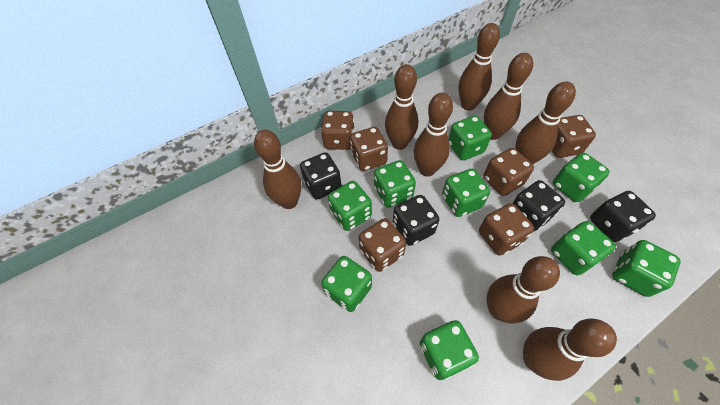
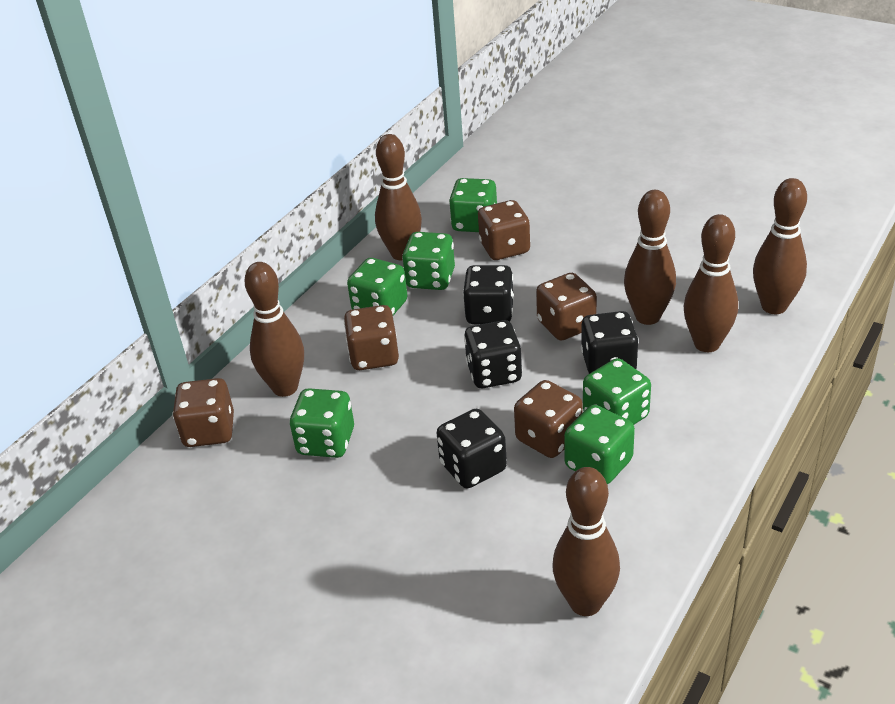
brown bowling pin: [254,130,301,209] [385,64,418,150] [414,93,453,177] [459,23,500,111] [484,53,533,140] [487,256,560,324] [515,82,576,164] [523,319,617,381] = 8 -> [245,262,304,397] [375,134,422,261] [552,467,620,616] [624,190,676,325] [684,214,738,352] [753,178,807,314] = 6
brown dice: [321,111,355,150] [350,127,388,171] [359,218,406,272] [479,203,534,255] [484,148,534,196] [552,115,596,158] = 6 -> [173,378,234,447] [344,305,399,370] [478,200,530,260] [514,380,583,458] [536,273,597,340] = 5
green dice: [321,256,372,312] [328,181,372,231] [374,160,416,208] [420,320,479,380] [442,169,490,217] [448,116,492,160] [551,221,616,275] [553,153,610,202] [612,240,681,297] = 9 -> [290,388,354,458] [347,258,408,315] [402,232,455,290] [449,178,497,232] [564,405,635,484] [583,358,651,425] = 6

